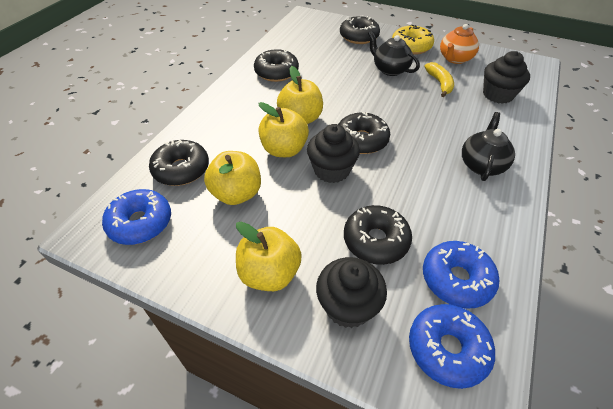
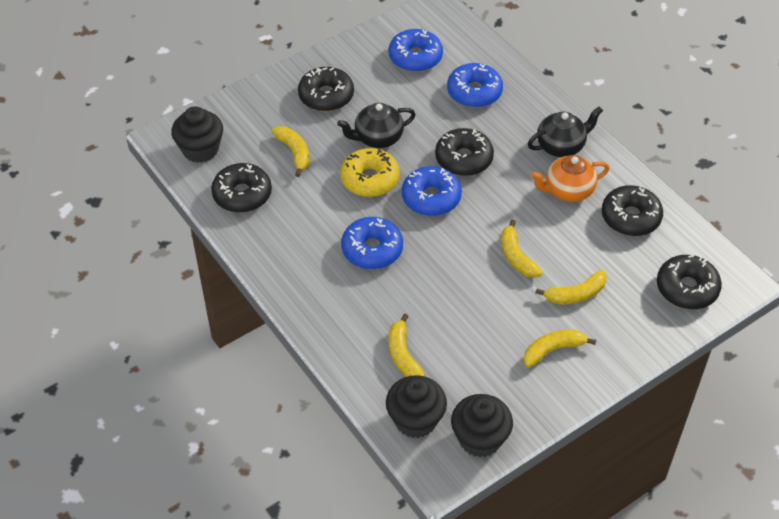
blue donut: [102,189,171,245] [409,304,495,389] [423,241,499,309] = 3 -> [341,217,403,269] [388,29,443,72] [402,166,462,216] [447,63,503,108] = 4
yellow apple: [204,151,261,205] [236,222,302,291] [258,102,309,157] [277,66,323,124] = 4 -> none = 0
yellow banana: [424,62,454,97] = 1 -> [272,126,309,177] [389,314,425,377] [501,219,543,278] [523,329,596,368] [535,270,607,305] = 5

